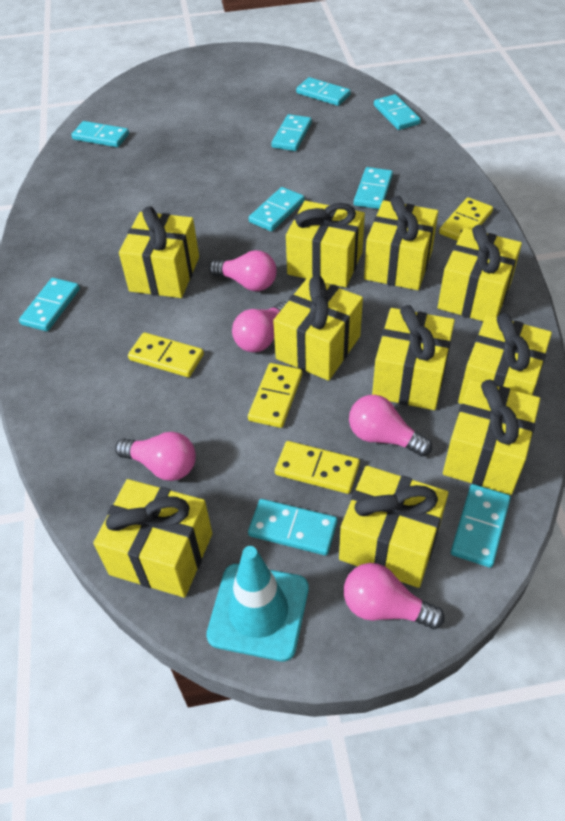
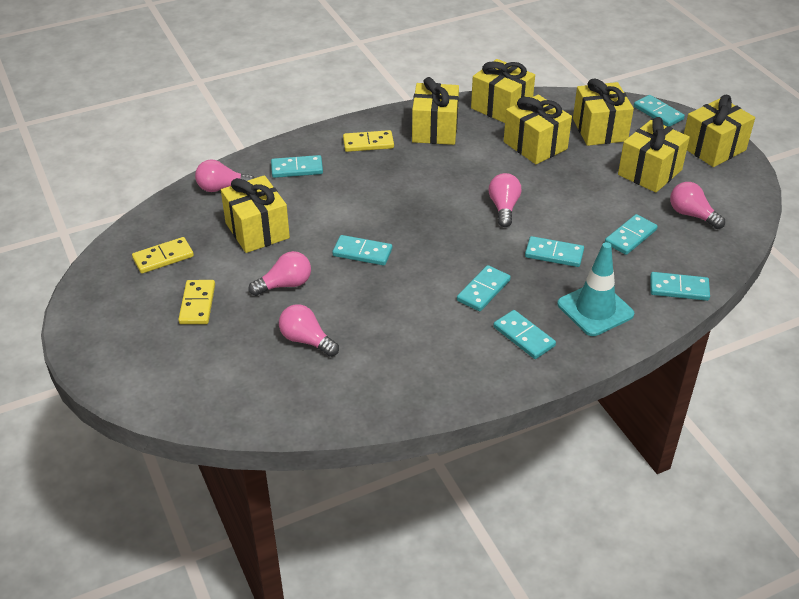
turquoise domino: [19,278,80,331] [71,121,129,147] [248,187,304,231] [248,499,338,556] [271,114,312,151] [296,77,351,106] [354,167,393,209] [374,94,421,130] [451,484,511,568] = 9 -> [271,155,323,178] [332,235,392,266] [457,265,511,311] [493,310,556,359] [525,236,584,267] [605,214,658,255] [634,95,685,127] [650,272,710,301] = 8
yellow domino: [128,332,204,377] [248,363,302,428] [275,441,360,494] [439,197,493,241] = 4 -> [132,237,194,273] [178,280,215,324] [343,130,394,152] = 3
yellow gift: [93,479,212,598] [119,206,199,298] [273,276,363,381] [286,201,365,287] [339,466,448,588] [364,196,438,290] [372,305,455,410] [438,225,522,322] [443,379,540,495] [458,313,552,404] = 10 -> [221,175,290,253] [412,77,459,145] [471,59,535,123] [504,95,572,164] [573,78,634,146] [618,117,690,193] [684,95,755,167] = 7

